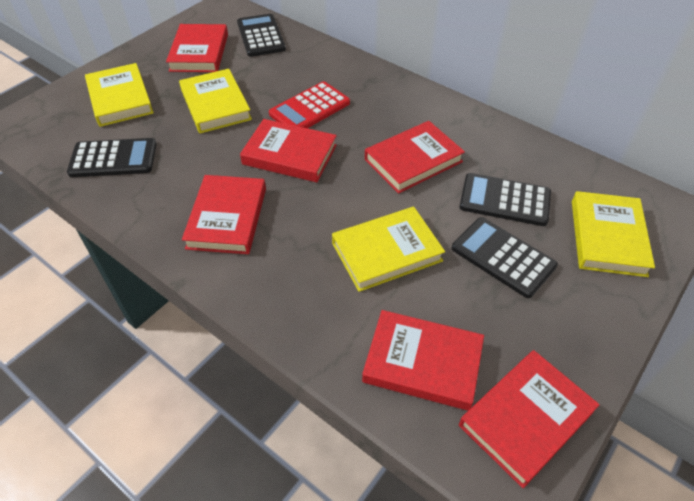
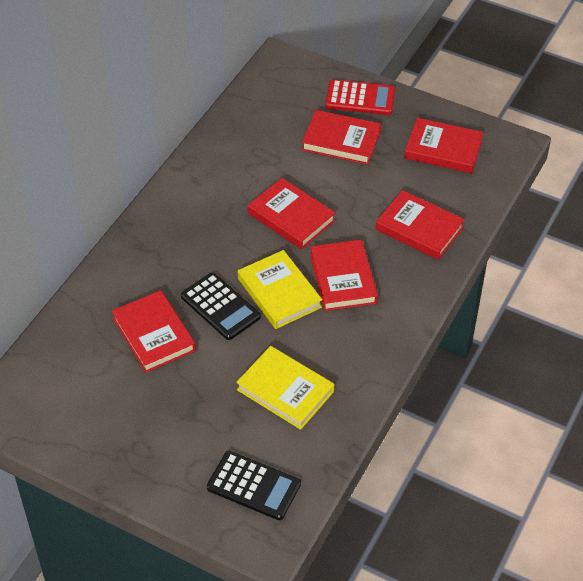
black calculator: [67,138,157,177] [237,14,286,57] [452,217,558,298] [459,173,551,226] = 4 -> [181,272,261,340] [207,451,301,520] = 2
yellow book: [85,63,154,127] [179,69,252,133] [332,206,445,292] [572,191,655,277] = 4 -> [236,346,335,430] [238,250,322,329] = 2

